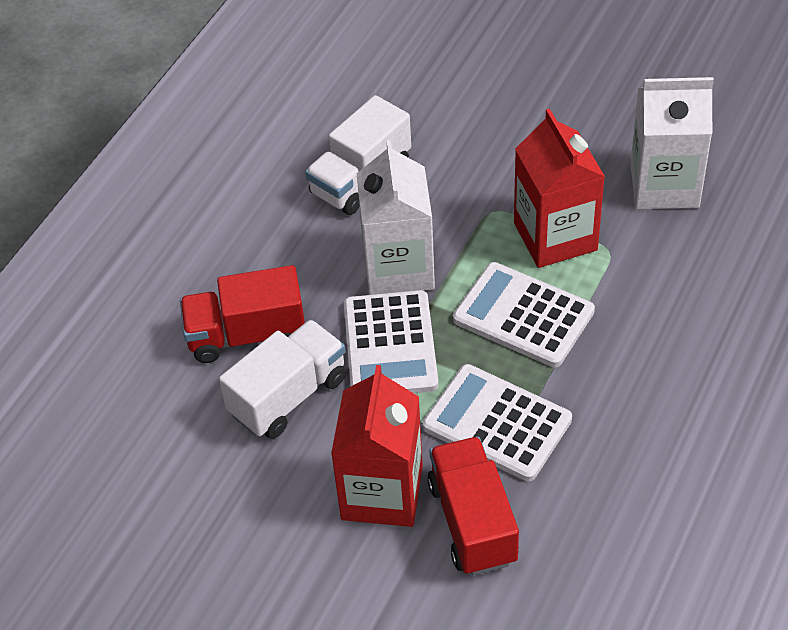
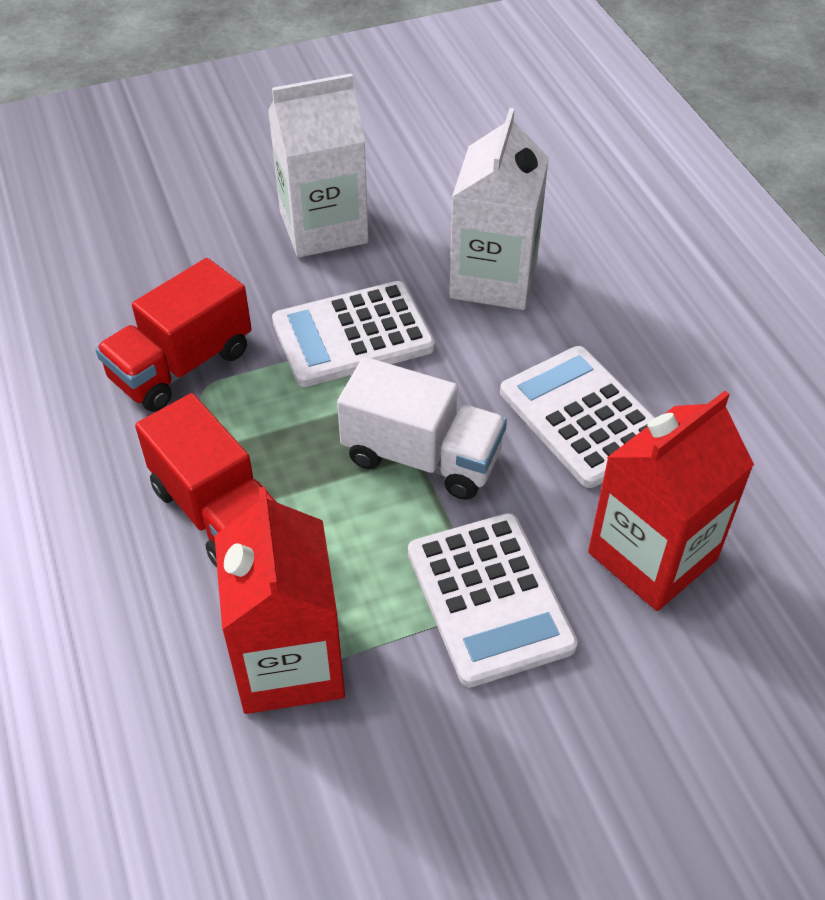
white truck: [219,319,346,439] [305,95,411,215] = 2 -> [337,357,507,500] = 1

